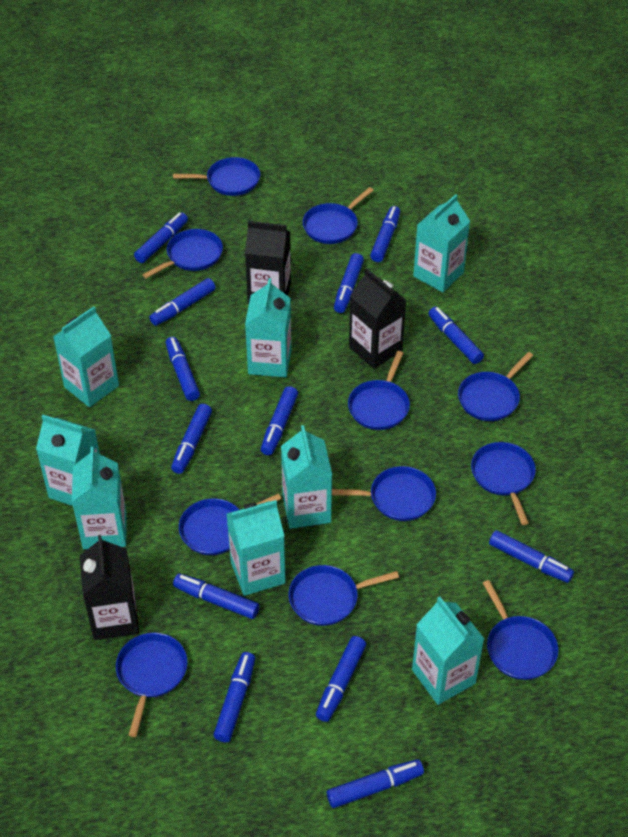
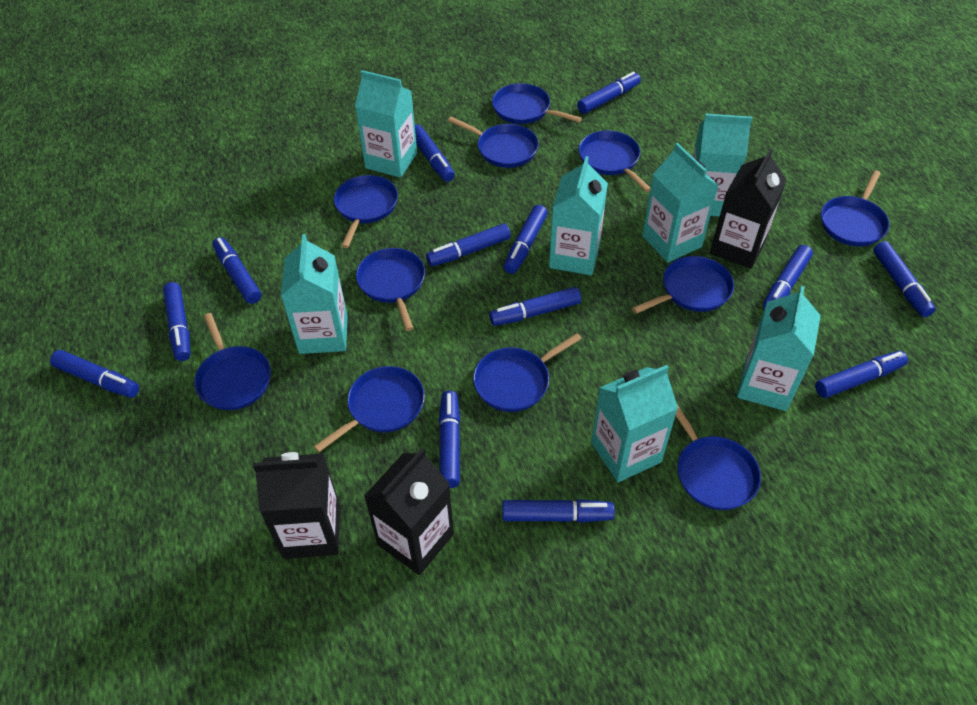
turquoise carton: [36,415,100,506] [53,306,119,407] [72,447,127,549] [227,500,286,596] [245,278,291,377] [281,425,332,529] [412,597,484,705] [413,194,470,292] = 8 -> [281,234,348,354] [355,70,417,178] [549,156,608,275] [591,365,678,482] [642,143,719,262] [693,114,752,217] [737,286,821,411] = 7

